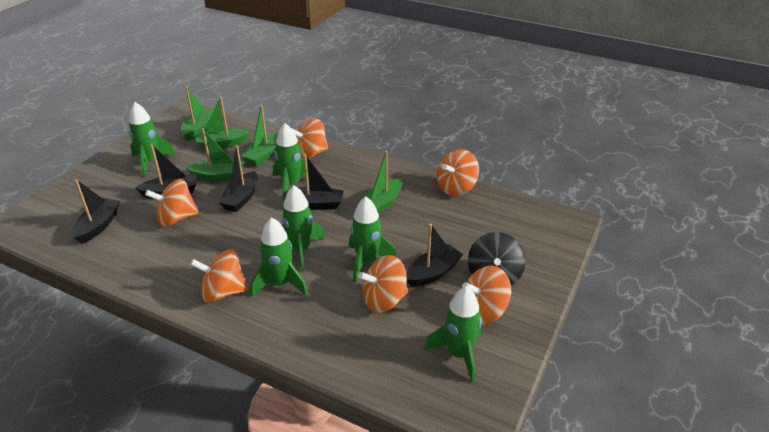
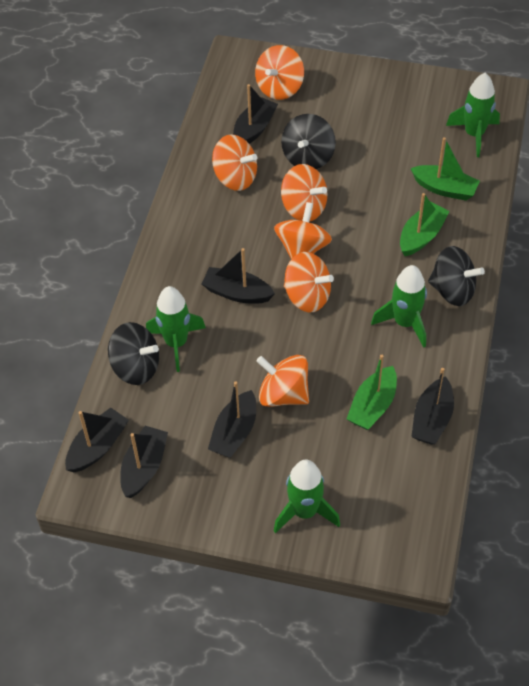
black boat: [72,179,120,244] [135,144,196,199] [218,145,258,212] [283,154,344,210] [406,224,463,287] = 5 -> [65,407,129,472] [120,426,168,498] [202,248,275,304] [208,382,256,458] [233,84,278,144] [411,368,454,445] = 6
black spinning top: [468,232,526,285] = 1 -> [108,322,159,385] [281,114,336,169] [428,246,485,306] = 3
green boat: [181,86,214,141] [186,128,244,182] [196,97,250,150] [241,105,278,166] [358,151,402,214] = 5 -> [347,355,397,430] [400,193,449,256] [410,137,480,201] = 3
green rocket: [129,102,176,177] [251,217,308,297] [273,123,309,201] [282,185,325,271] [349,196,397,282] [424,286,482,382] = 6 -> [146,286,206,372] [274,459,340,533] [371,265,427,348] [446,73,500,157] = 4

